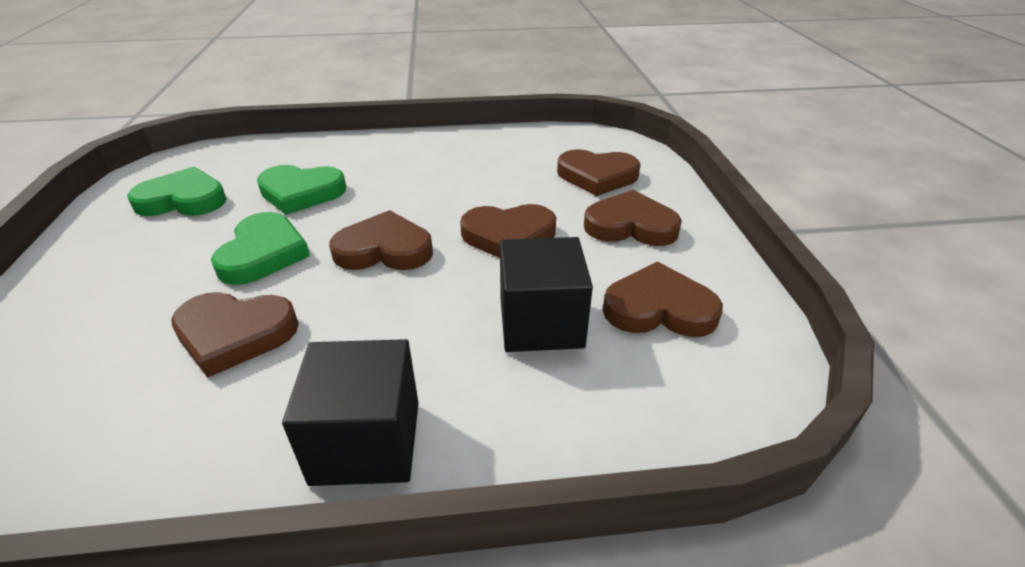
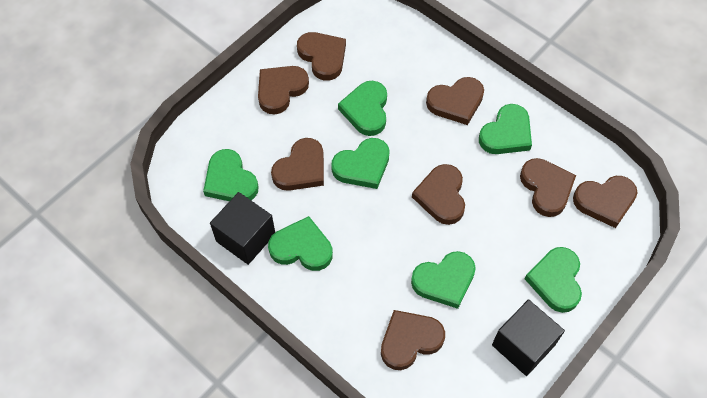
brown heart: [171,292,299,378] [329,210,433,270] [460,204,556,258] [557,149,641,196] [584,190,682,246] [603,262,723,337] = 6 -> [258,66,309,115] [271,138,324,191] [297,32,346,81] [381,310,445,370] [412,164,465,225] [426,77,484,125] [520,158,576,217] [573,176,638,228] = 8
green heart: [127,167,227,216] [211,212,310,285] [257,165,346,215] = 3 -> [203,149,258,201] [268,216,333,271] [331,138,390,189] [338,81,387,136] [411,251,476,309] [479,104,532,154] [525,247,582,313] = 7

